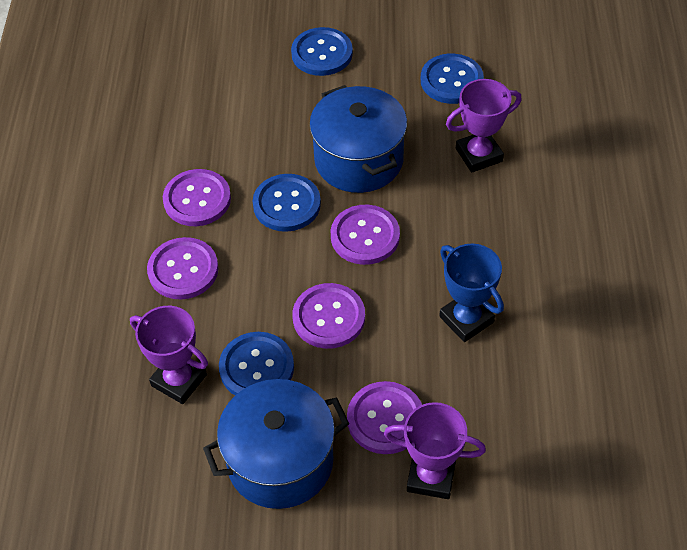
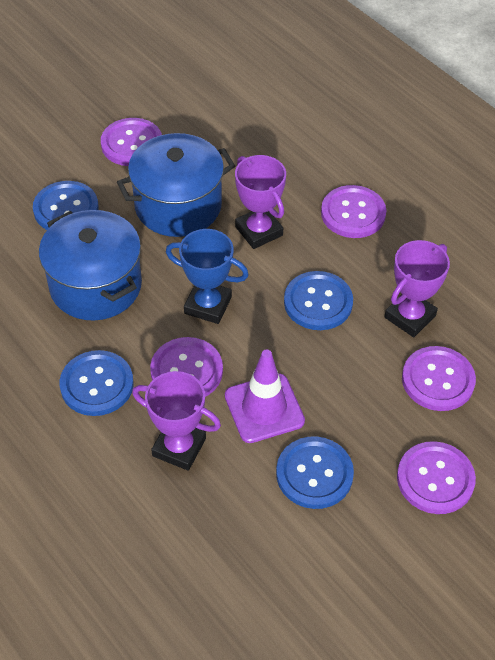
purple traffic cone: none = 0 -> [225,349,305,443] = 1

